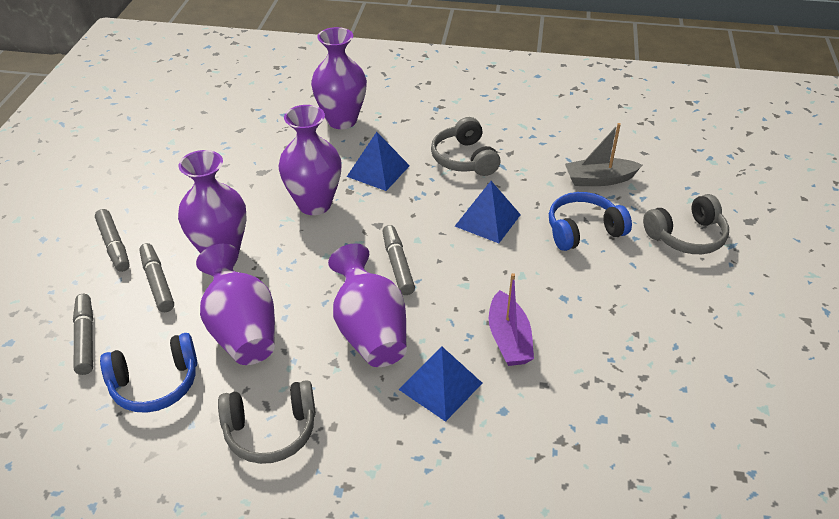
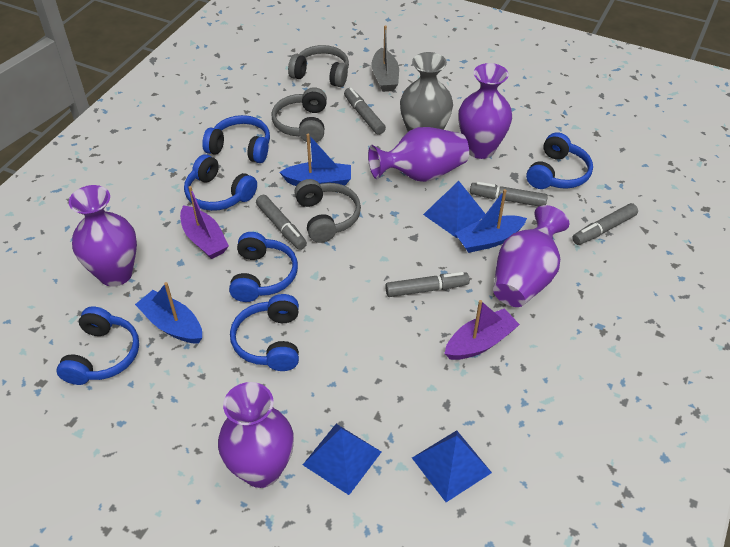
blue boat: none = 0 -> [135,282,202,344] [279,134,351,186] [455,189,527,253] = 3
blue headphones: [100,333,197,413] [549,192,632,251] = 2 -> [57,307,139,385] [184,155,257,211] [202,115,270,163] [229,232,298,302] [230,294,299,371] [526,132,593,189] = 6
grey marker: [73,294,93,375] [95,209,130,272] [139,243,174,312] [383,225,415,295] = 4 -> [256,195,307,250] [344,88,386,135] [385,272,470,297] [470,182,548,206] [572,203,638,245] = 5
grey vase: none = 0 -> [400,52,453,132] = 1
purple boat: [489,273,534,366] = 1 -> [180,186,229,259] [444,300,520,360] = 2

